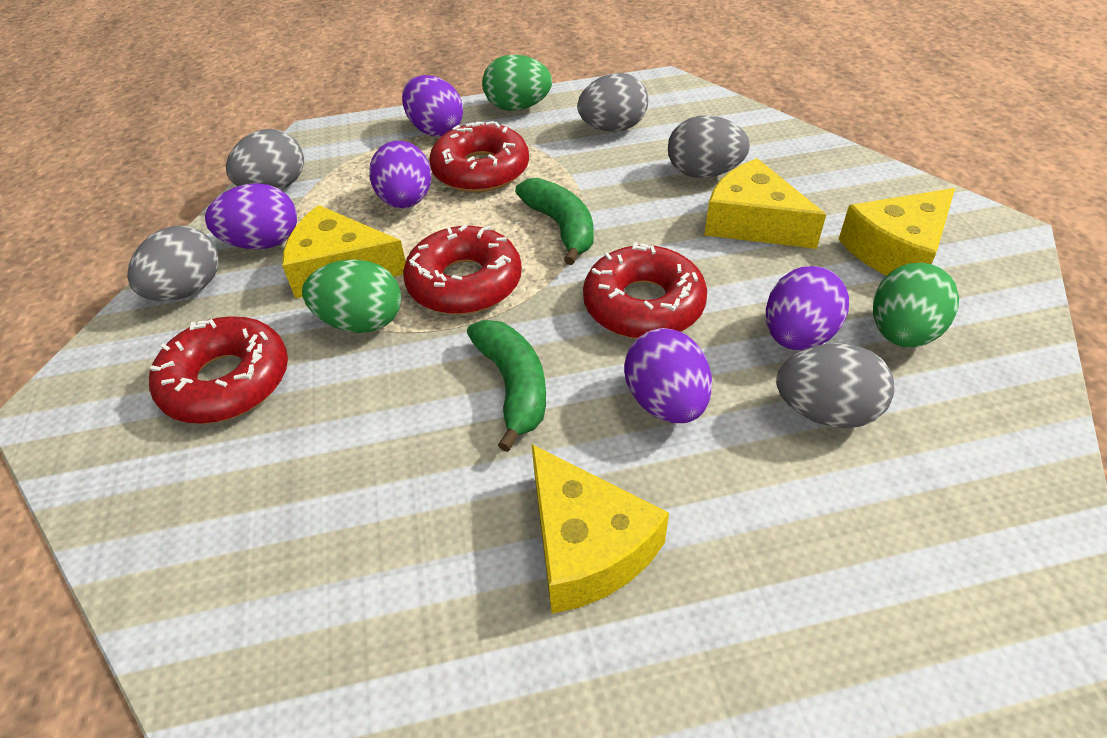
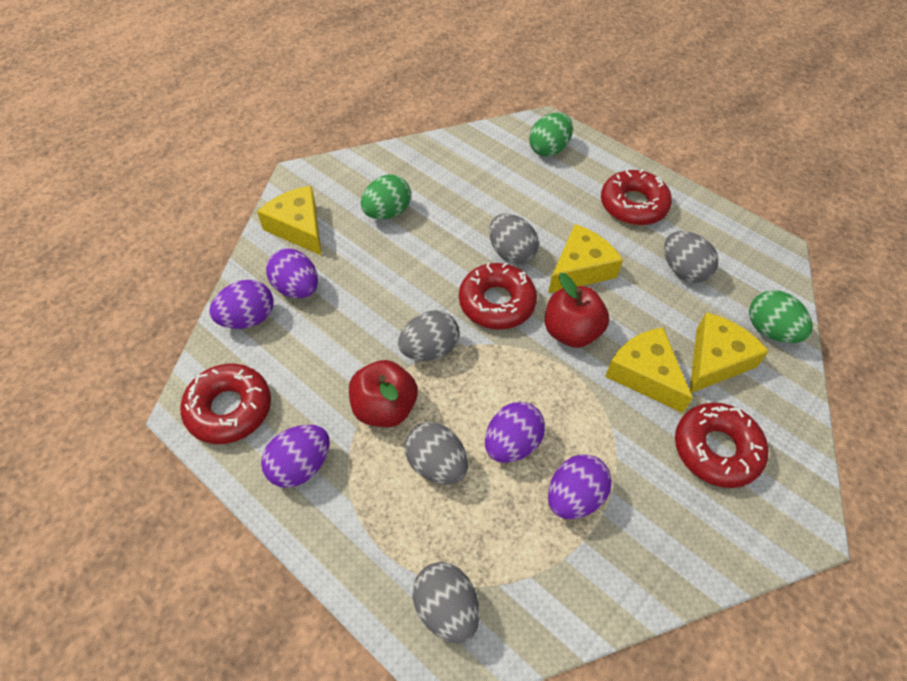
green banana: [467,320,546,452] [515,178,594,265] = 2 -> none = 0
red apple: none = 0 -> [349,360,418,427] [545,273,609,348] = 2

